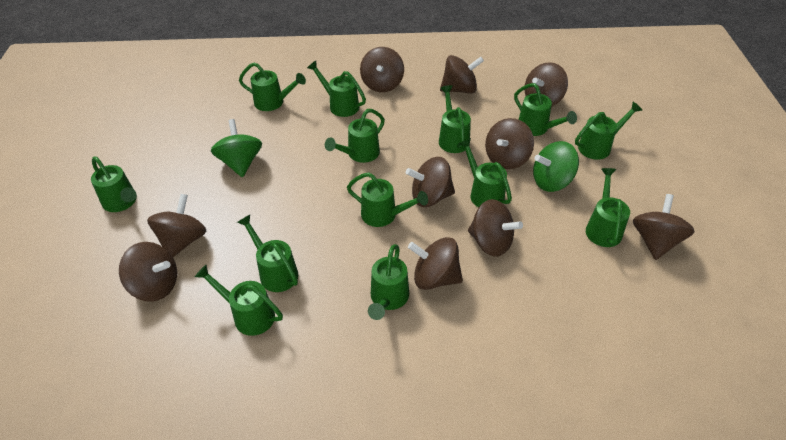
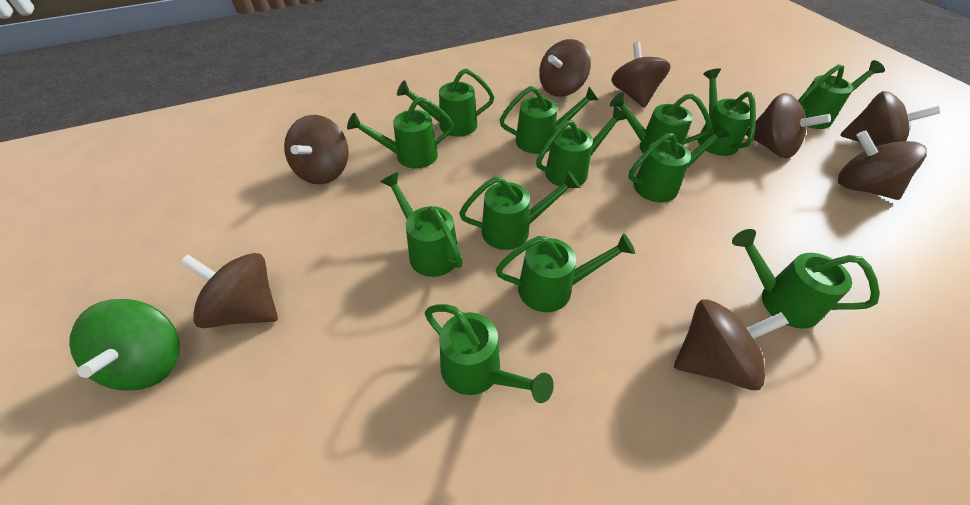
brown spinning top: [119,242,177,302] [147,194,206,257] [360,47,404,92] [406,157,455,207] [408,237,463,290] [440,55,484,94] [468,199,523,257] [485,118,534,169] [524,62,568,107] [633,194,695,260] = 10 -> [180,253,278,328] [284,115,349,184] [539,39,591,97] [611,41,671,108] [674,299,789,390] [746,93,831,158] [838,131,927,200] [840,91,940,146] = 8
green spinning top: [211,119,262,177] [533,141,579,192] = 2 -> [69,299,180,391] = 1

